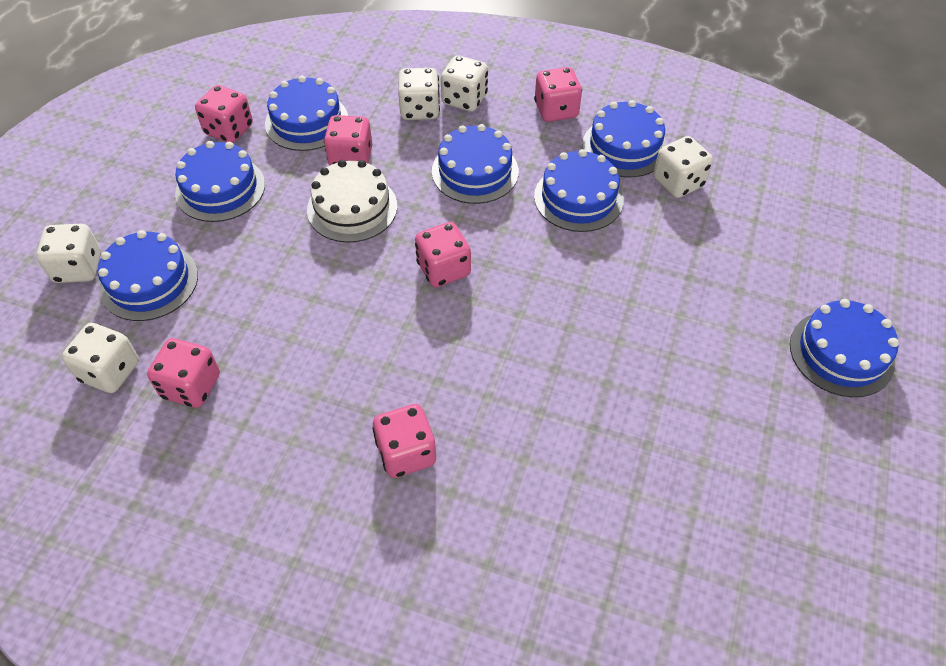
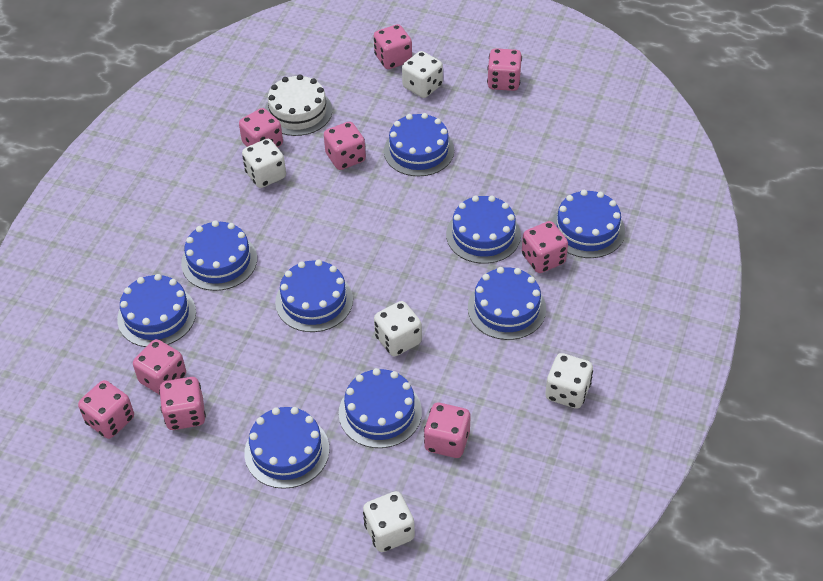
blue cake: [98,230,198,321] [175,141,265,222] [265,76,348,151] [432,124,519,204] [534,149,624,232] [582,100,667,177] [790,299,899,397] = 7 -> [117,274,196,347] [181,221,257,291] [244,407,329,489] [275,260,353,332] [339,368,422,448] [384,113,454,176] [446,195,521,264] [468,267,546,340] [551,190,625,258] = 9
pink dice: [147,338,220,408] [195,85,253,143] [324,115,372,166] [372,404,436,478] [415,222,471,288] [534,67,582,122] = 6 -> [78,380,134,439] [133,339,186,395] [159,377,206,430] [239,108,283,148] [324,122,366,170] [374,24,412,69] [424,403,470,458] [487,48,522,91] [522,221,568,273] = 9

